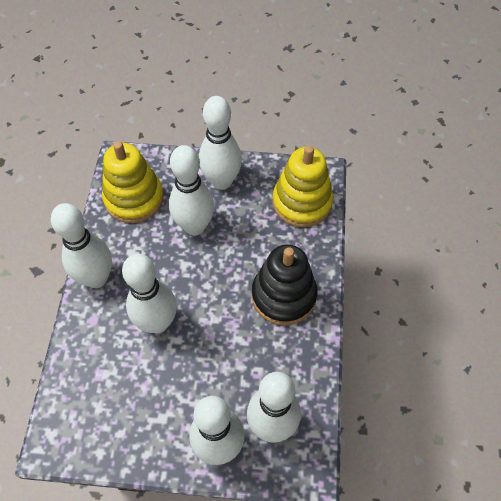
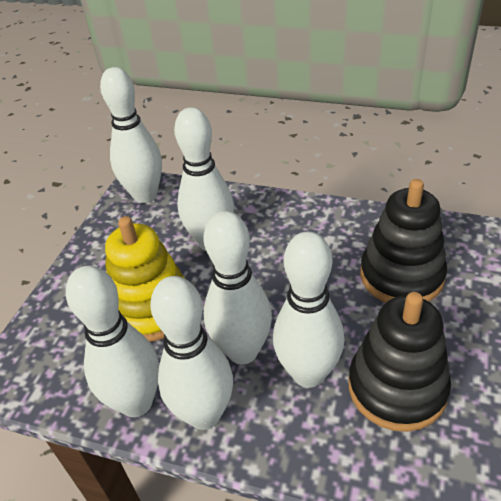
black stacking toy: [252,244,317,325] = 1 -> [349,292,451,432] [360,179,447,303] = 2
yellow stacking toy: [102,141,164,223] [273,146,333,227] = 2 -> [105,216,184,342] = 1

